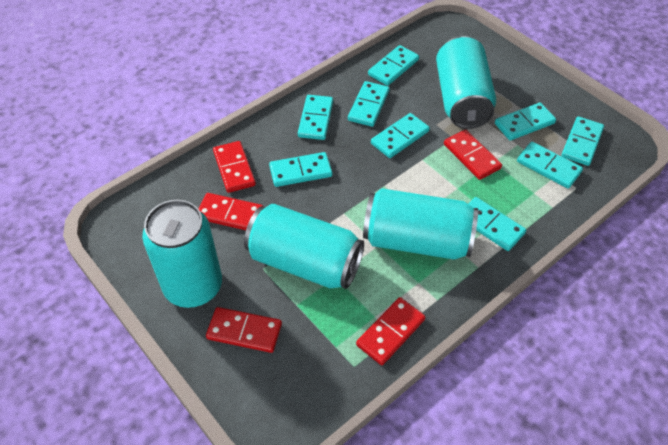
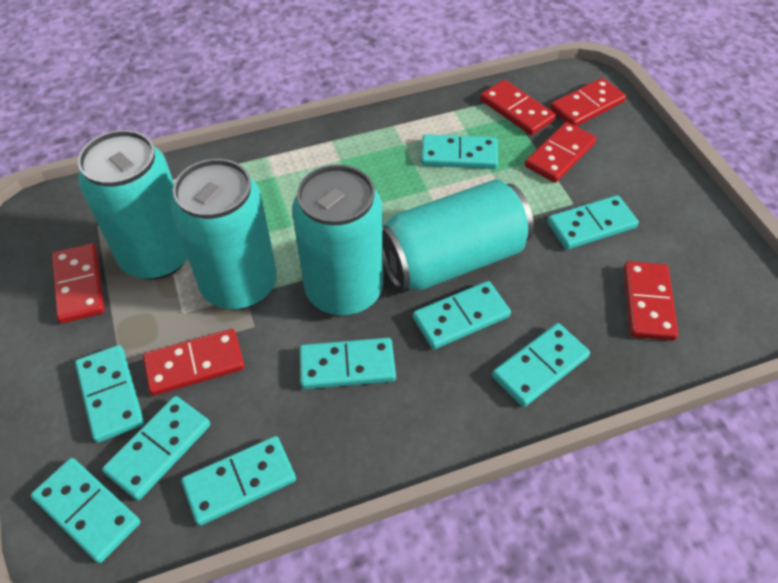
red domino: [198,193,263,230] [206,307,282,353] [213,141,256,193] [356,297,425,365] [444,129,502,180] = 5 -> [52,243,105,324] [143,329,244,396] [480,80,556,135] [525,122,597,183] [550,78,626,126] [624,261,678,341] = 6

